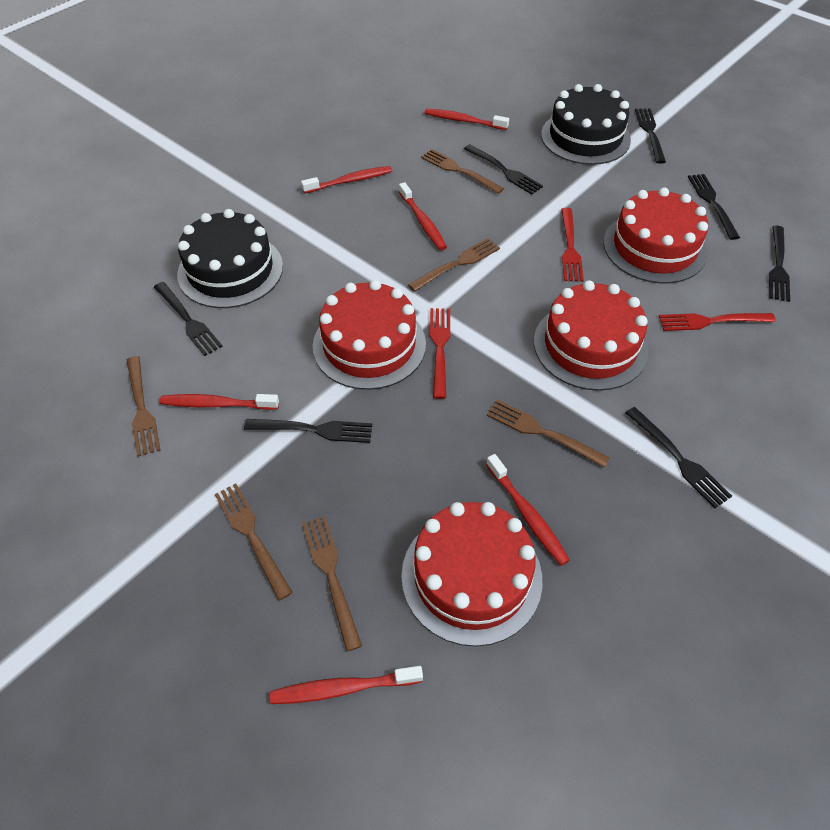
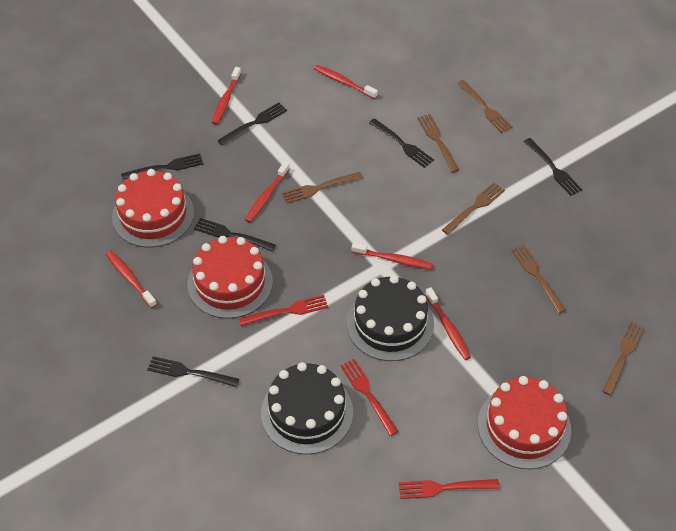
black fork: [154,282,223,356] [244,419,372,443] [464,144,543,195] [626,407,732,508] [635,109,666,164] [688,174,740,240] [769,226,790,302] = 7 -> [121,153,203,180] [147,356,239,387] [194,218,276,252] [217,102,287,145] [369,118,434,168] [524,138,582,196] = 6
red cake: [313,280,426,390] [401,502,542,646] [534,281,649,391] [603,187,708,283] = 4 -> [112,169,194,248] [187,236,273,319] [478,376,571,469] = 3

